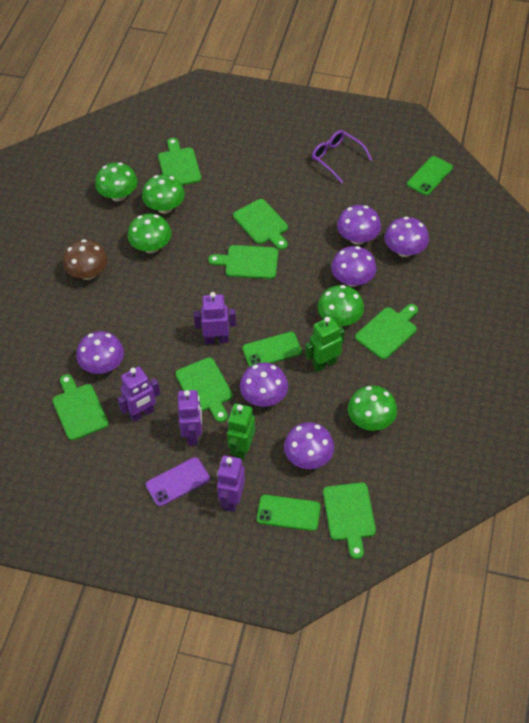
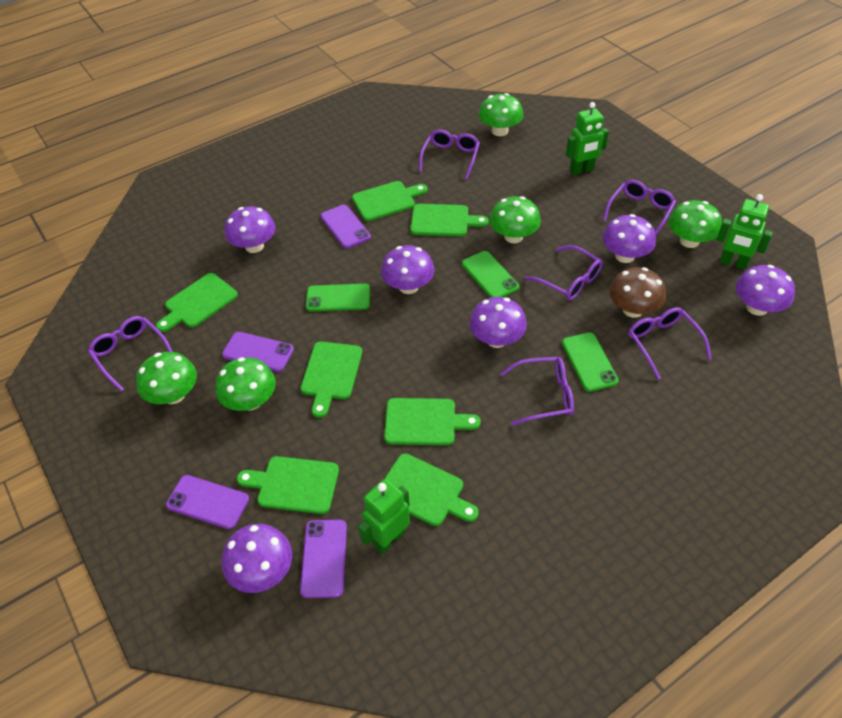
green robot: [227,403,255,460] [305,317,345,372] = 2 -> [358,478,410,554] [566,102,609,175] [716,194,773,269] = 3
purple glasses: [312,130,372,183] = 1 -> [88,316,173,391] [419,130,480,179] [500,357,574,426] [525,245,603,300] [603,180,676,235] [628,307,711,380] = 6
purple phone: [146,457,210,506] = 1 -> [166,475,249,529] [222,332,294,372] [300,520,347,598] [321,205,371,249] = 4
purple robot: [117,367,160,422] [178,390,202,446] [194,292,236,344] [217,456,245,512] = 4 -> none = 0

